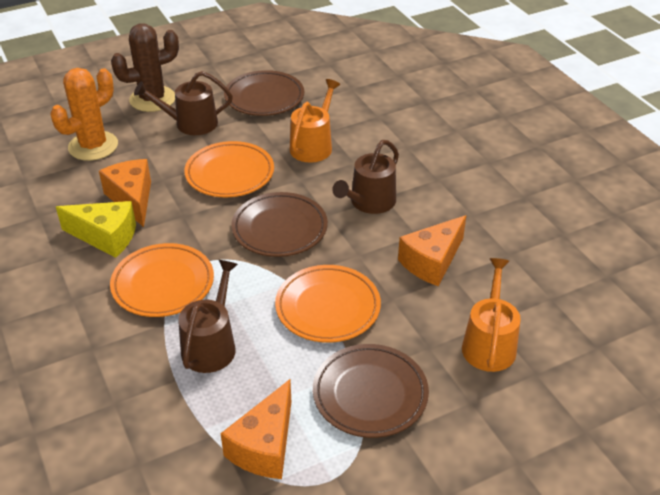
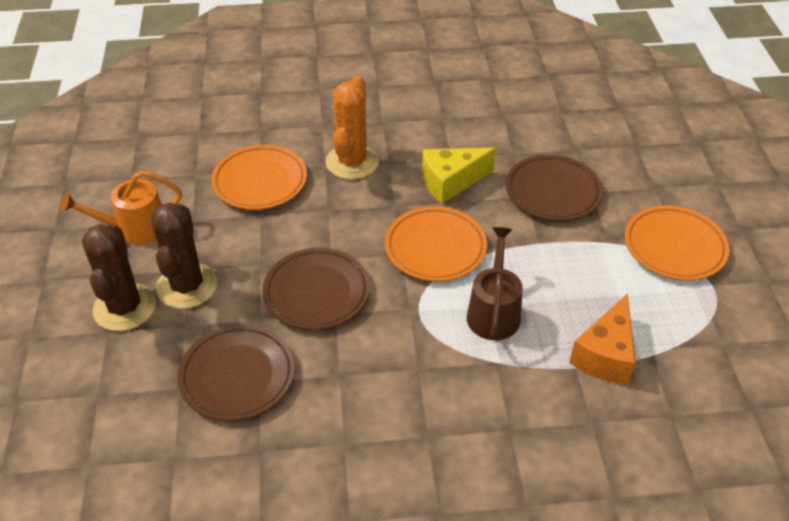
brown cactus: [111,23,179,112] = 1 -> [82,224,156,331] [151,202,217,309] = 2
brown watering can: [134,71,233,135] [178,260,238,373] [332,140,399,214] = 3 -> [467,227,523,340] = 1
orange cheese: [99,159,151,227] [220,379,291,479] [398,215,466,286] = 3 -> [569,293,636,384] = 1
orange watering can: [290,79,341,163] [462,258,521,372] = 2 -> [60,171,182,245] = 1

